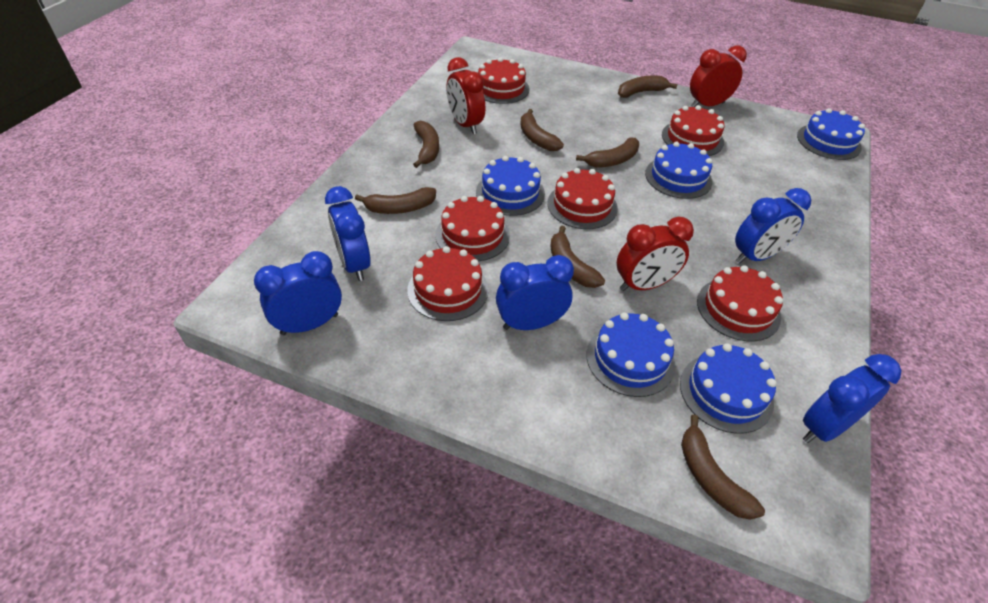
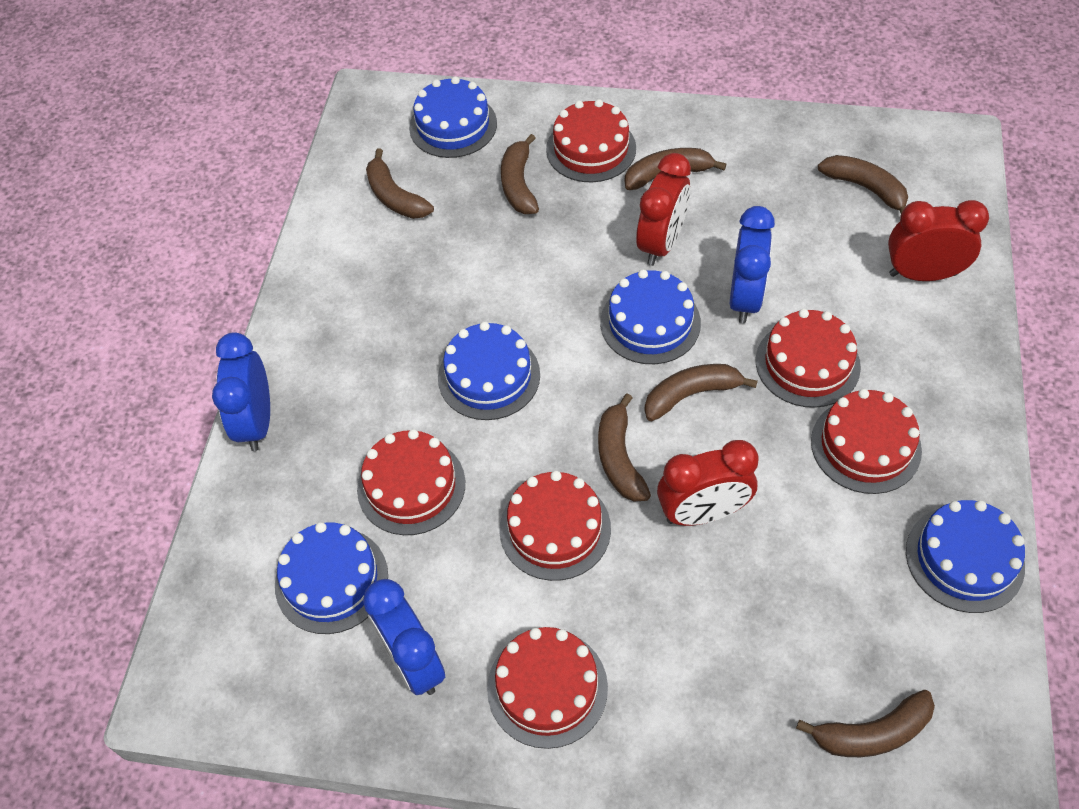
blue clock: [254,251,342,335] [325,186,371,281] [496,255,574,330] [735,188,811,264] [803,354,902,443] = 5 -> [212,332,270,451] [363,579,445,695] [730,206,775,323] = 3

